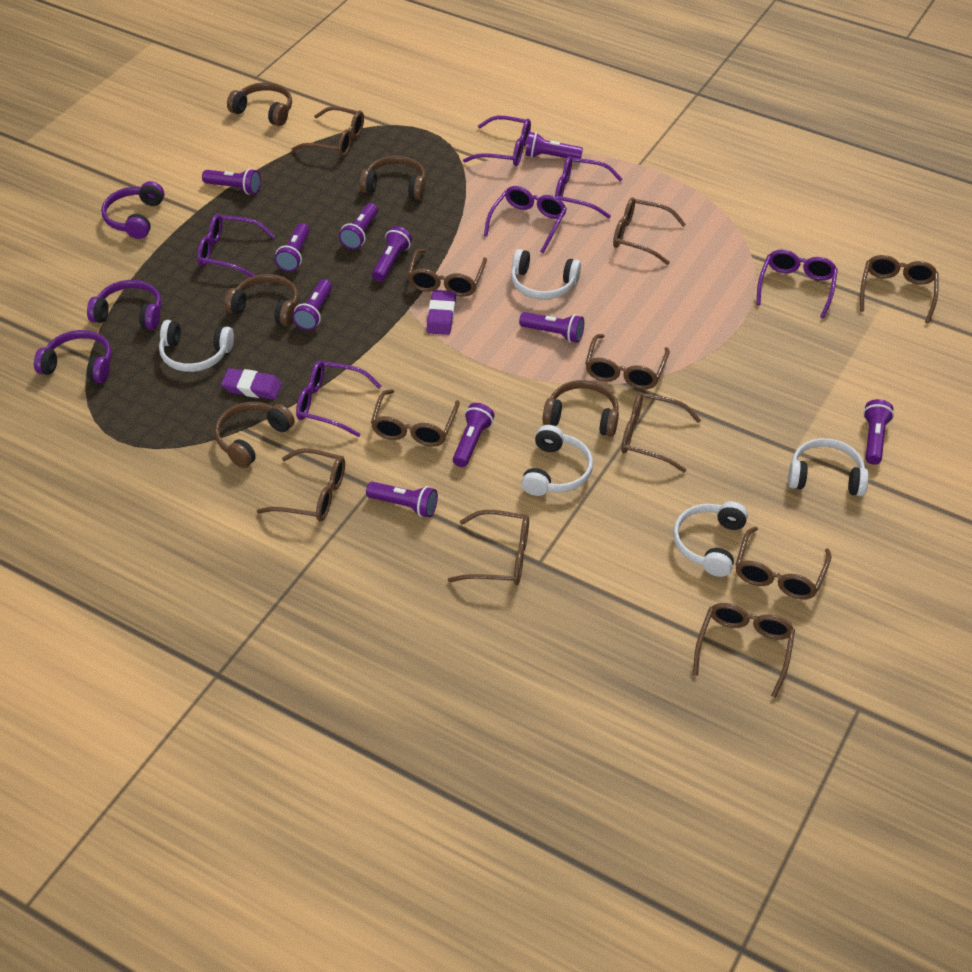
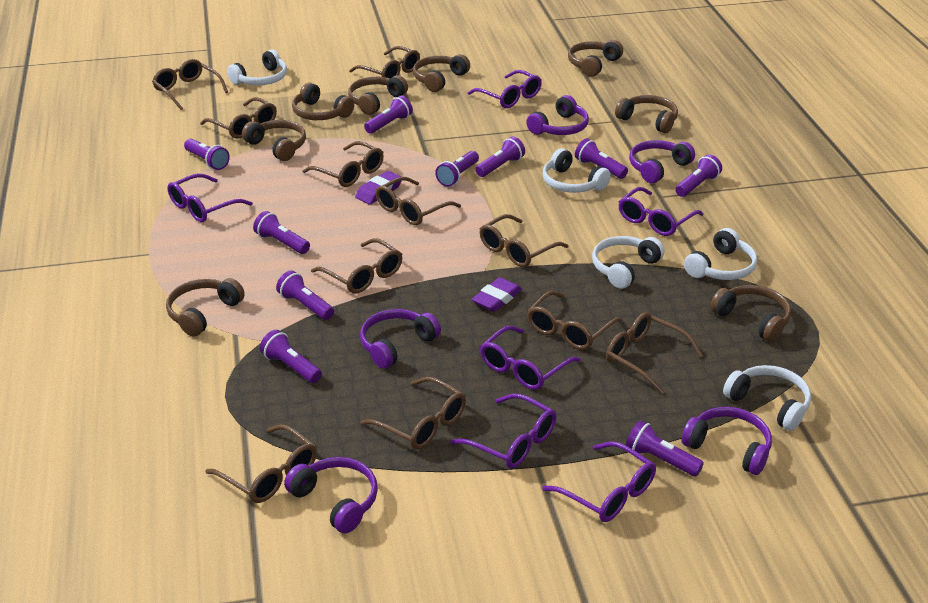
brown headphones: [215,402,295,468] [224,274,298,326] [227,82,292,126] [360,156,426,200] [543,380,619,437] = 5 -> [166,278,245,336] [242,120,306,161] [292,83,354,120] [348,75,408,115] [413,54,470,92] [568,40,623,77] [615,95,678,133] [710,285,791,342] = 8
purple headphones: [34,330,112,383] [87,280,161,330] [101,181,164,239] = 3 -> [284,457,378,533] [360,309,441,369] [526,95,589,135] [629,140,695,183] [682,407,772,475] = 5

